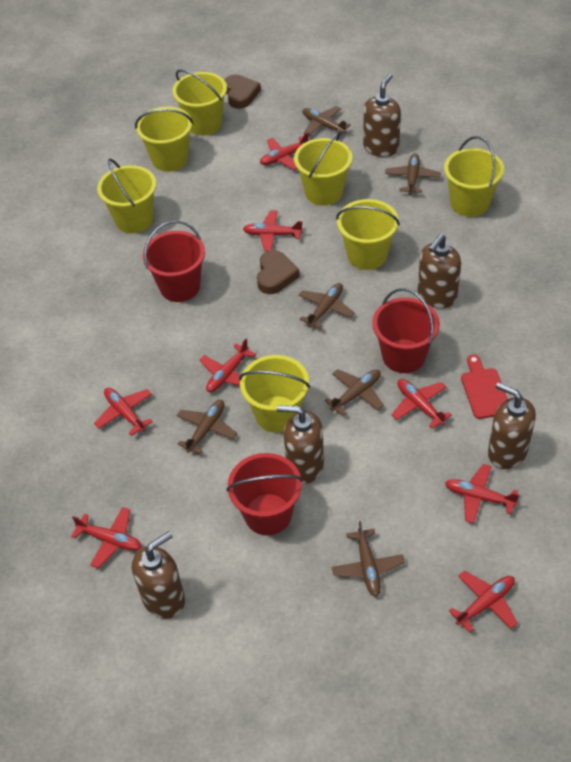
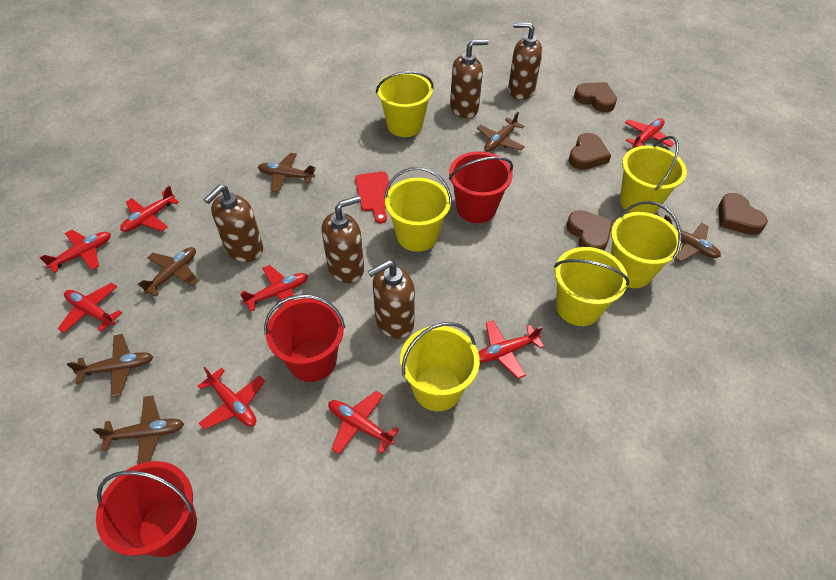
brown heart: [225,74,261,109] [257,250,300,294] = 2 -> [566,210,613,250] [569,133,611,170] [574,82,617,112] [718,193,768,235] = 4
yellow bucket: [97,158,156,233] [135,106,193,172] [173,69,227,135] [239,355,310,433] [294,131,352,206] [336,199,400,270] [444,136,504,217] = 7 -> [376,71,434,137] [384,167,452,252] [400,322,480,411] [554,247,630,326] [611,201,682,288] [620,136,687,214] = 6

